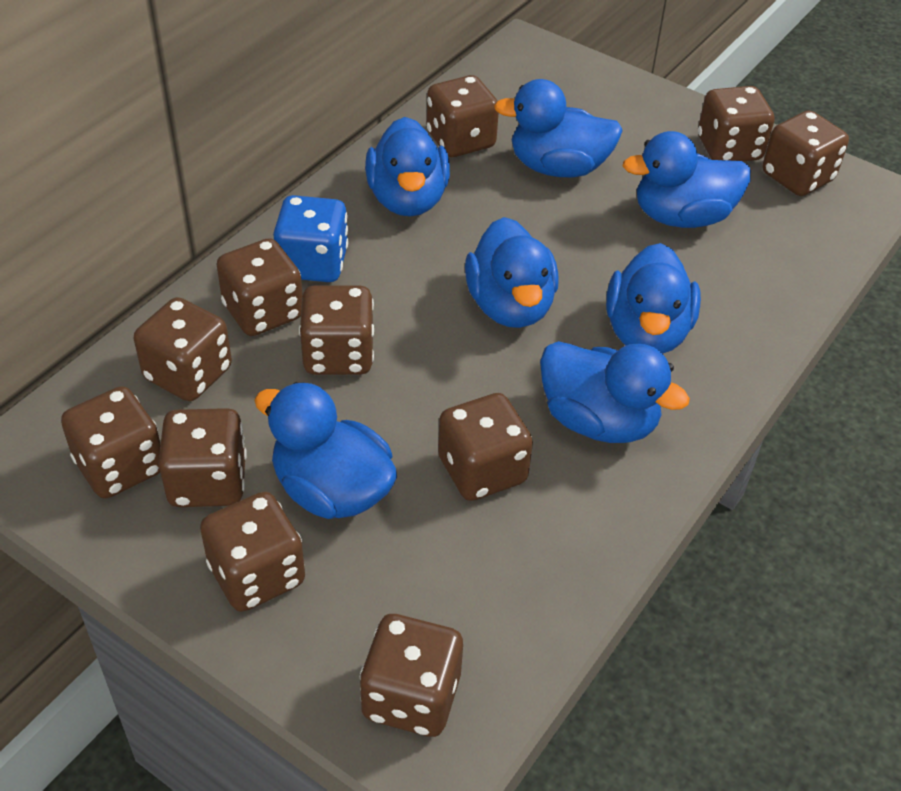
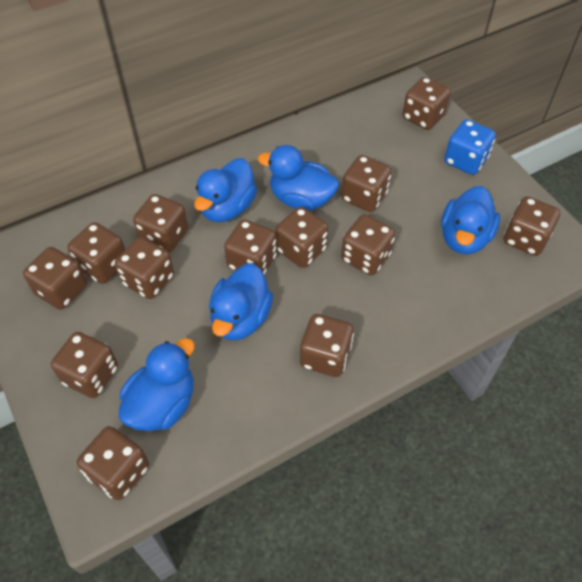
blue duck: [255,382,397,519] [365,117,450,216] [465,217,559,328] [494,79,623,177] [540,341,690,443] [606,243,701,354] [623,131,751,228] = 7 -> [119,338,195,431] [194,158,257,222] [209,263,273,341] [258,145,339,211] [441,186,500,254] = 5
brown dice: [61,386,160,499] [134,297,232,401] [158,408,247,507] [200,492,305,612] [217,238,303,336] [299,286,374,375] [360,614,463,737] [427,75,499,157] [438,393,533,501] [698,86,774,162] [763,110,849,196] = 11 -> [23,247,87,310] [51,332,118,398] [67,222,125,284] [77,426,149,500] [115,237,174,299] [133,194,188,253] [224,219,277,274] [275,207,329,268] [300,314,354,377] [341,155,392,212] [341,214,395,275] [402,77,451,130] [504,196,561,256] = 13

